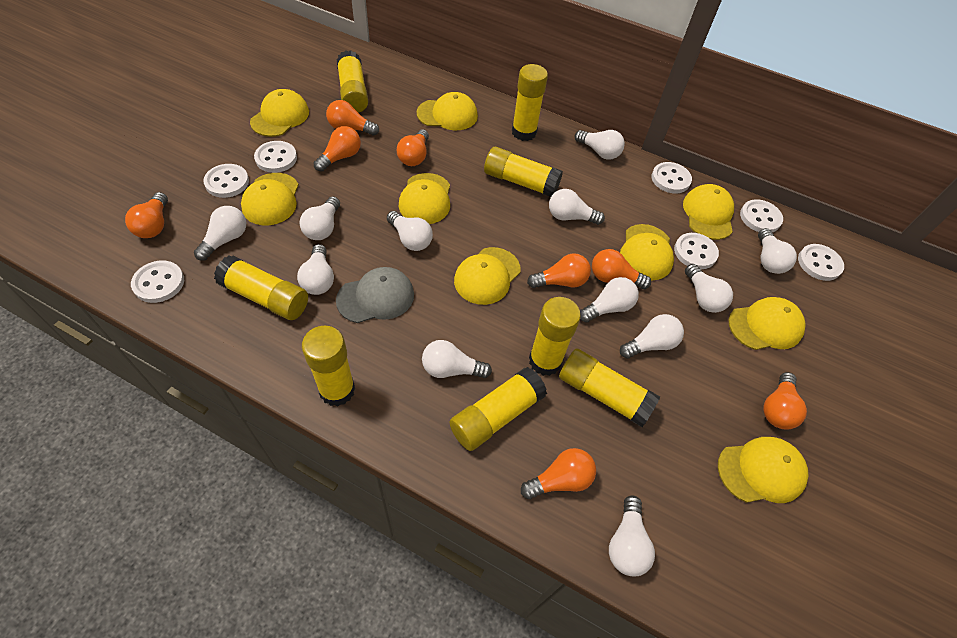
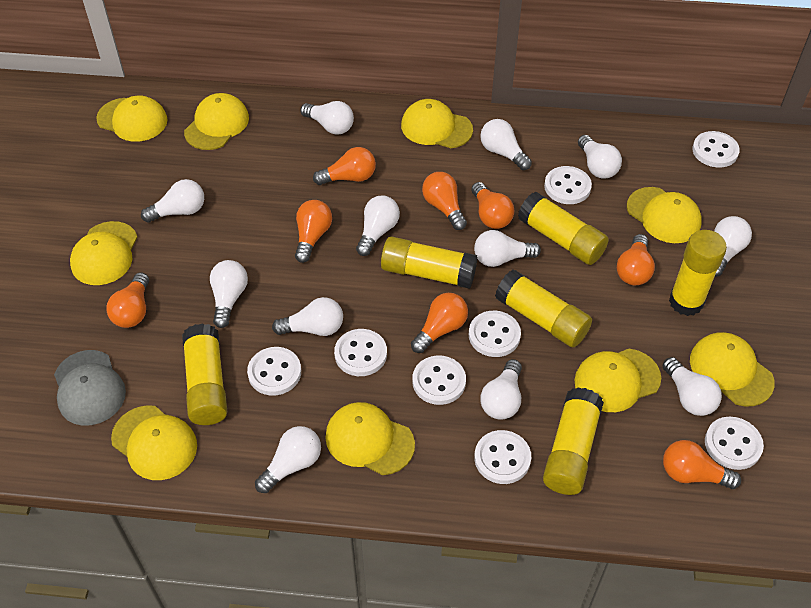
white button: [131,261,184,303] [203,164,249,198] [254,141,297,173] [652,162,692,193] [674,233,719,269] [740,199,783,232] [798,244,844,281] = 7 -> [247,347,301,396] [334,329,387,376] [412,356,466,405] [469,311,521,357] [474,430,531,484] [544,166,592,204] [692,131,740,168] [705,416,764,470] = 8
yellow glue stick: [214,255,308,320] [302,326,355,407] [337,50,368,113] [449,367,547,451] [484,147,563,197] [512,64,548,141] [529,297,581,376] [559,348,660,427] = 8 -> [182,323,227,425] [381,237,477,289] [495,270,592,347] [518,191,609,265] [543,387,604,495] [669,230,727,316] = 6

